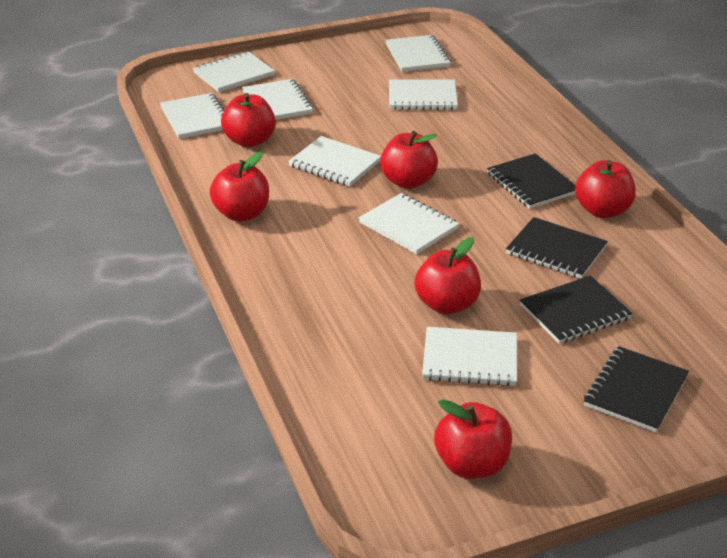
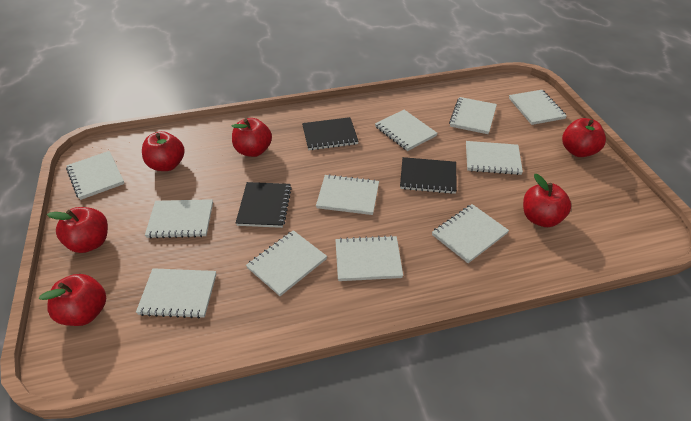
black notebook: [487,153,576,209] [506,217,608,279] [520,275,632,344] [584,346,689,433] = 4 -> [236,182,292,228] [302,117,359,150] [400,157,457,194] = 3
white notebook: [160,93,224,139] [193,51,275,92] [242,79,313,120] [288,136,381,187] [359,193,459,254] [386,35,451,72] [389,79,458,110] [422,327,517,386] = 8 -> [66,151,124,200] [136,268,217,319] [145,199,213,238] [246,230,327,296] [316,174,379,215] [335,235,403,281] [375,110,437,151] [432,204,509,263] [449,97,497,134] [466,141,523,175] [509,90,567,125] = 11

